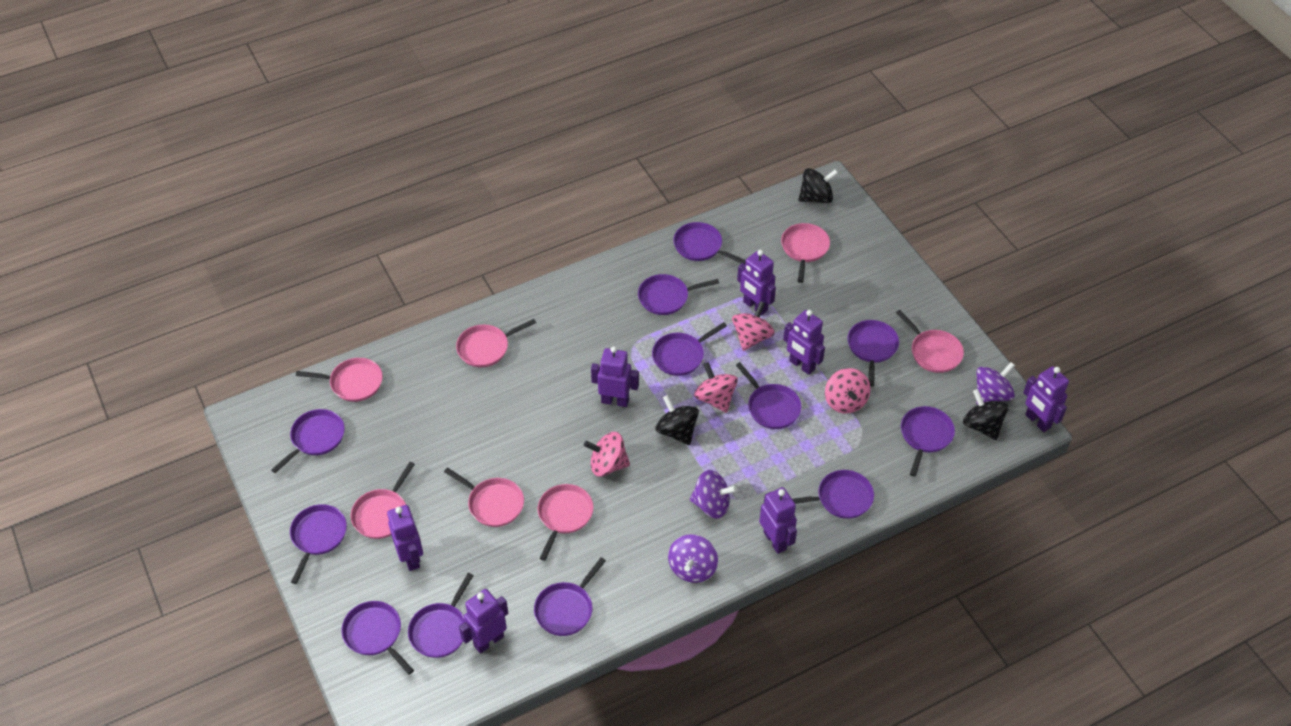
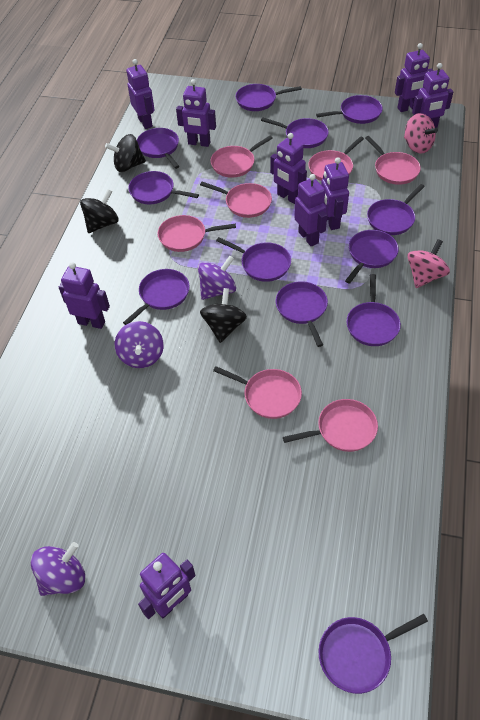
pink spinning top: [584,432,630,477] [694,362,738,413] [732,301,775,351] [825,368,871,414] = 4 -> [404,113,438,154] [407,239,450,288] = 2
purple robot: [387,505,423,571] [459,589,508,654] [591,346,639,407] [737,250,776,315] [759,487,797,554] [783,310,825,375] [1023,366,1069,432] = 7 -> [59,262,110,329] [126,59,155,129] [138,553,195,619] [176,79,216,147] [270,133,307,204] [294,174,327,247] [321,157,349,230] [395,43,434,112] [412,63,453,128] = 9

